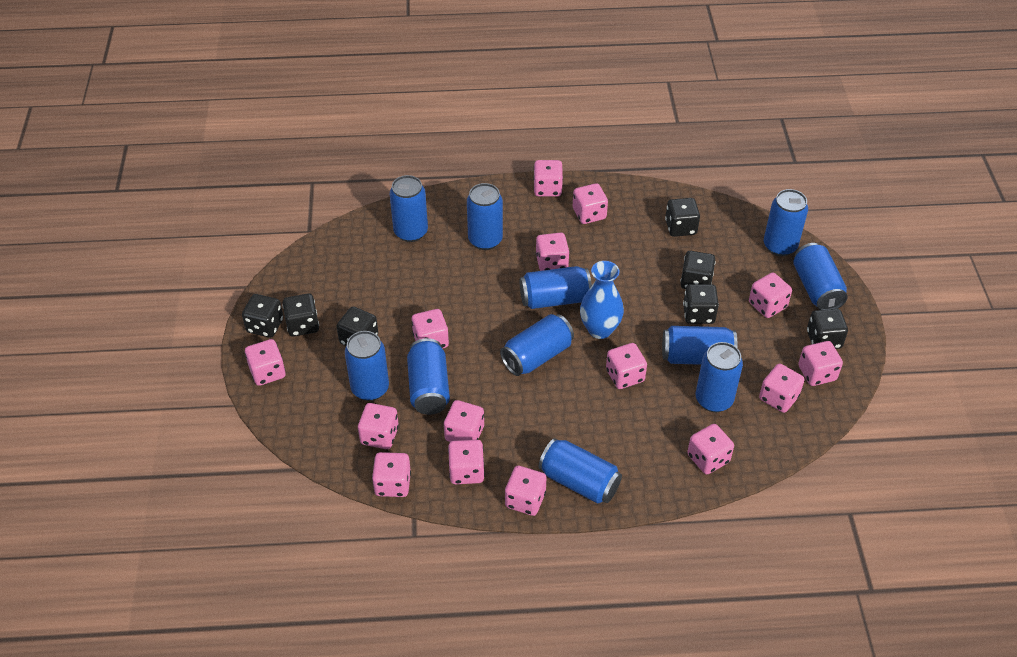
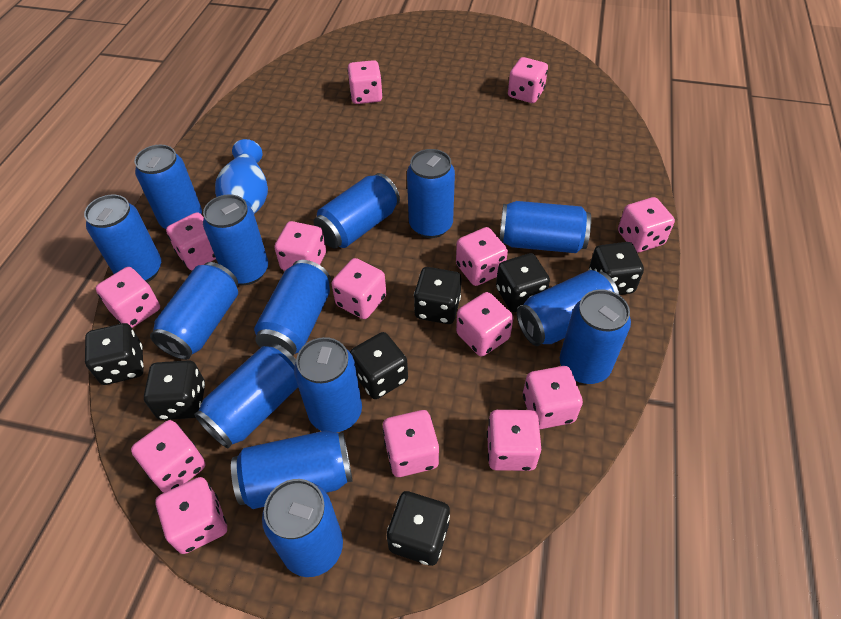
blue can: [345,331,389,401] [390,175,428,242] [407,338,450,415] [467,183,503,250] [500,314,574,376] [520,266,592,309] [539,438,622,504] [662,326,737,365] [696,342,743,412] [764,189,808,256] [793,243,848,310] = 11 -> [84,195,161,282] [134,145,202,229] [150,262,238,360] [194,344,298,448] [203,194,268,285] [231,431,353,509] [254,260,331,355] [262,479,343,577] [294,337,362,433] [314,173,400,249] [407,149,455,238] [500,201,591,253] [517,270,619,346] [560,290,631,384] = 14
pink dice: [245,339,285,386] [358,403,399,449] [372,452,411,497] [412,309,449,349] [444,400,484,442] [448,440,485,484] [505,466,547,516] [533,160,563,197] [536,233,569,271] [573,183,608,224] [606,343,647,389] [687,424,734,474] [749,272,792,318] [759,364,805,413] [798,341,843,386] = 15 -> [96,267,160,328] [131,420,205,493] [155,477,227,554] [166,212,216,270] [274,221,326,271] [332,258,386,319] [347,60,383,104] [383,410,439,477] [456,227,508,286] [456,292,513,356] [487,410,541,471] [508,57,548,103] [523,366,583,429] [618,197,675,253] = 14

